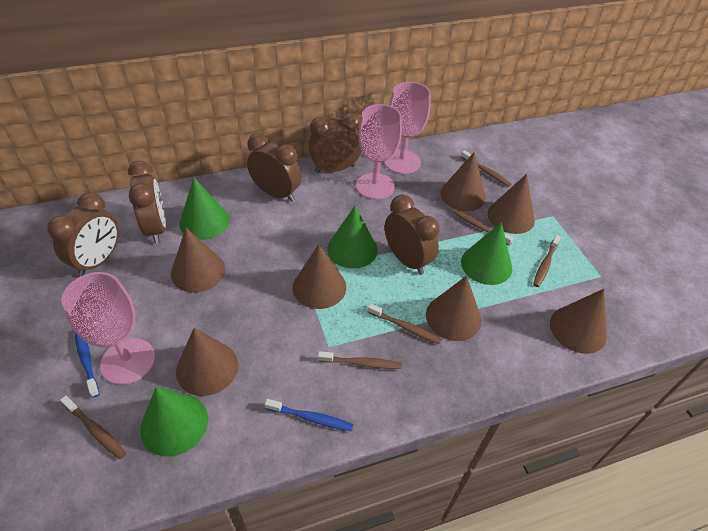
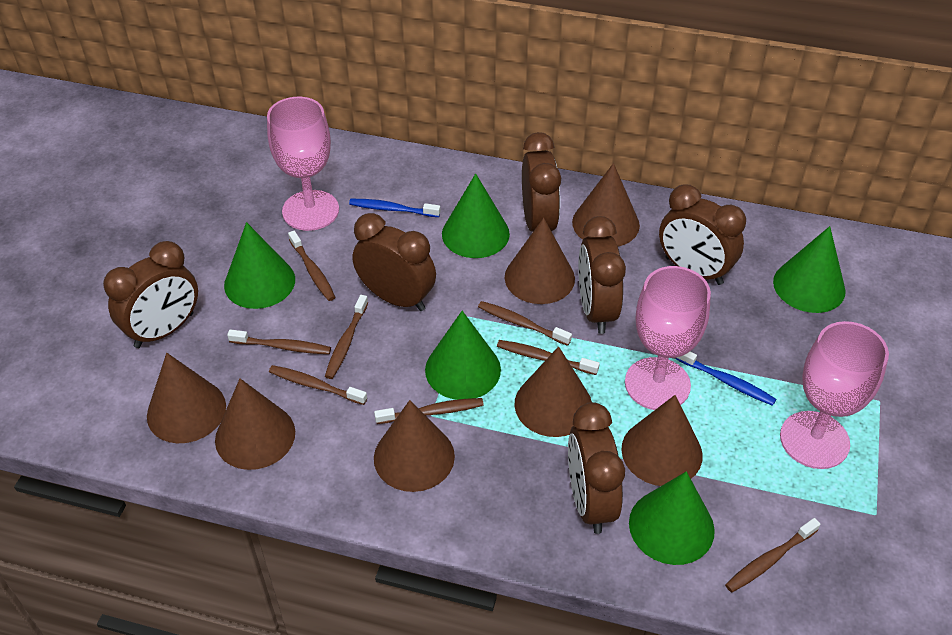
brown clock: [47,192,119,276] [128,161,166,244] [247,133,302,202] [308,113,362,173] [385,194,439,275] = 5 -> [103,241,198,348] [352,213,436,311] [522,132,561,232] [568,402,625,534] [578,216,626,334] [659,184,746,285] = 6
brown toothbrush: [60,396,126,459] [318,351,402,369] [368,304,442,344] [453,209,514,246] [461,150,511,187] [533,235,561,287] = 6 -> [227,329,331,354] [269,365,367,405] [288,231,335,301] [325,295,368,379] [374,398,484,424] [478,301,572,346] [497,340,600,375] [725,518,821,592] = 8
green cone: [140,387,208,457] [179,178,230,240] [327,206,378,269] [461,222,512,285] = 4 -> [224,222,295,309] [425,311,501,400] [442,173,510,258] [629,471,715,565] [773,226,846,313] = 5

